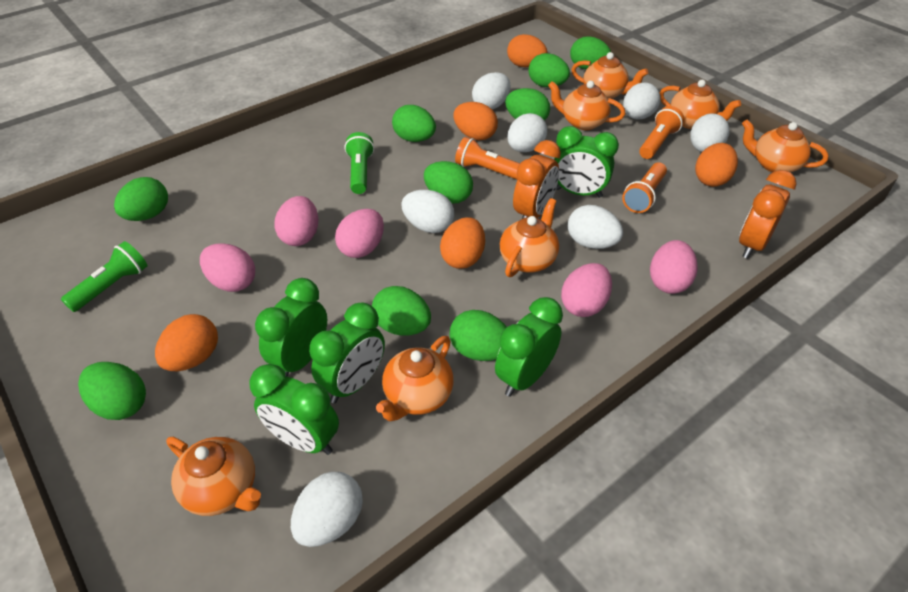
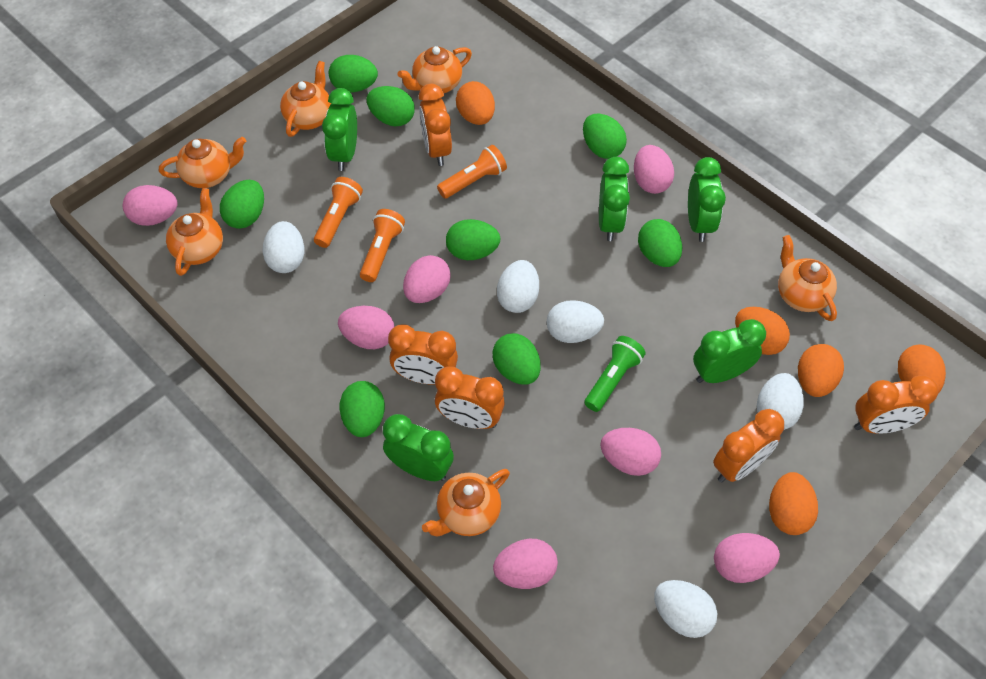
green egg: [78,362,146,420] [114,177,168,221] [372,286,431,336] [392,105,436,142] [424,161,473,204] [450,310,507,361] [505,88,550,121] [529,53,570,87] [570,36,611,69] = 9 -> [220,180,264,229] [329,55,378,92] [339,381,385,437] [367,86,415,126] [446,219,501,260] [492,333,541,385] [583,114,627,159] [638,219,682,267] = 8
green flashlight: [61,241,148,312] [344,132,374,194] = 2 -> [584,336,646,412] = 1
orange clock: [513,140,561,219] [739,170,797,259] = 2 -> [388,325,458,384] [419,84,452,166] [435,366,505,429] [713,409,784,482] [854,375,939,434] = 5
orange teapot: [166,437,261,516] [376,336,454,421] [500,198,559,277] [548,81,625,130] [572,52,648,99] [660,80,741,129] [742,120,828,173] = 7 -> [159,137,246,188] [166,188,223,276] [280,61,332,137] [397,46,472,93] [422,469,510,537] [778,235,837,321] = 6
pink egg: [200,243,255,292] [274,196,318,246] [335,209,384,258] [561,263,612,317] [650,240,698,294] = 5 -> [123,185,178,226] [338,306,395,349] [403,255,451,303] [493,539,558,589] [600,428,661,476] [634,145,674,194] [714,533,780,583] = 7
white egg: [291,472,363,547] [401,190,454,233] [472,72,511,110] [508,113,547,152] [568,205,623,249] [623,82,660,119] [690,113,730,152] = 7 -> [263,221,304,273] [497,260,539,313] [547,300,604,343] [654,580,718,638] [757,373,804,430] = 5

